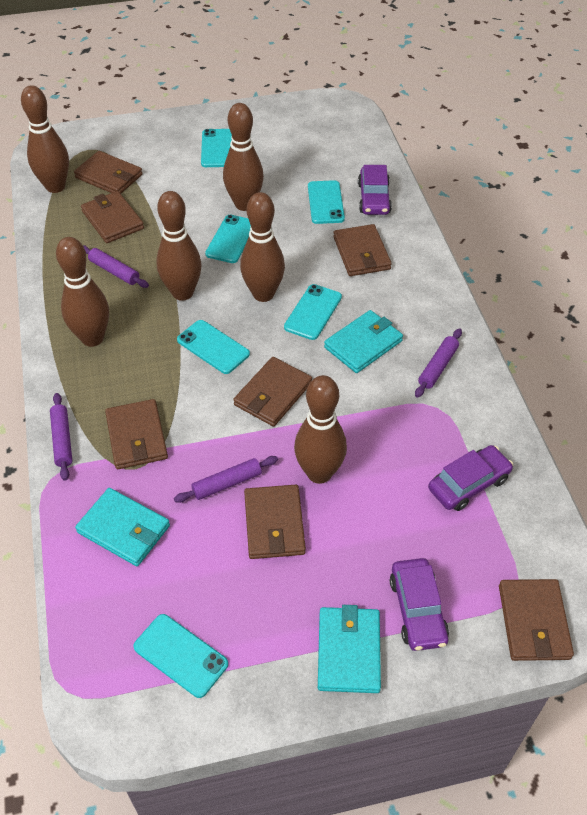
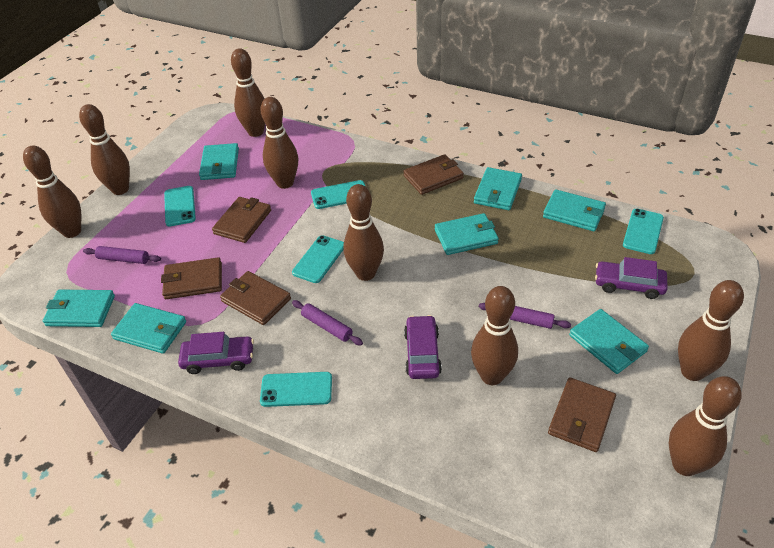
brown bowling pin: [21,85,69,193] [56,237,109,347] [157,191,201,301] [223,103,264,211] [240,192,285,302] [294,375,347,484] = 6 -> [23,145,81,238] [79,104,130,195] [231,48,265,137] [260,97,298,189] [343,184,384,281] [471,286,518,385] [669,376,742,476] [678,280,744,381] = 8
brown wallet: [74,151,143,194] [81,191,144,243] [105,399,168,469] [233,357,312,427] [244,485,306,559] [333,224,392,276] [499,579,574,661] = 7 -> [161,257,222,299] [212,197,271,243] [220,271,291,325] [403,154,464,195] [548,377,616,452] = 5
purple rolling pin: [50,393,72,481] [83,245,149,288] [174,456,278,503] [415,328,462,398] = 4 -> [83,246,161,264] [292,300,363,345] [479,303,571,329] = 3
turquoise phone: [133,614,228,698] [177,320,250,374] [201,129,232,167] [205,215,251,263] [284,284,342,340] [308,180,345,224] = 6 -> [164,186,196,226] [260,372,332,407] [292,235,344,283] [311,180,366,209] [623,209,664,254] = 5
turquoise wallet: [75,488,170,566] [318,605,381,693] [324,310,403,373] = 3 -> [43,290,115,327] [111,303,186,354] [199,143,239,180] [435,213,499,255] [474,167,522,210] [543,189,606,231] [569,309,649,374] = 7

